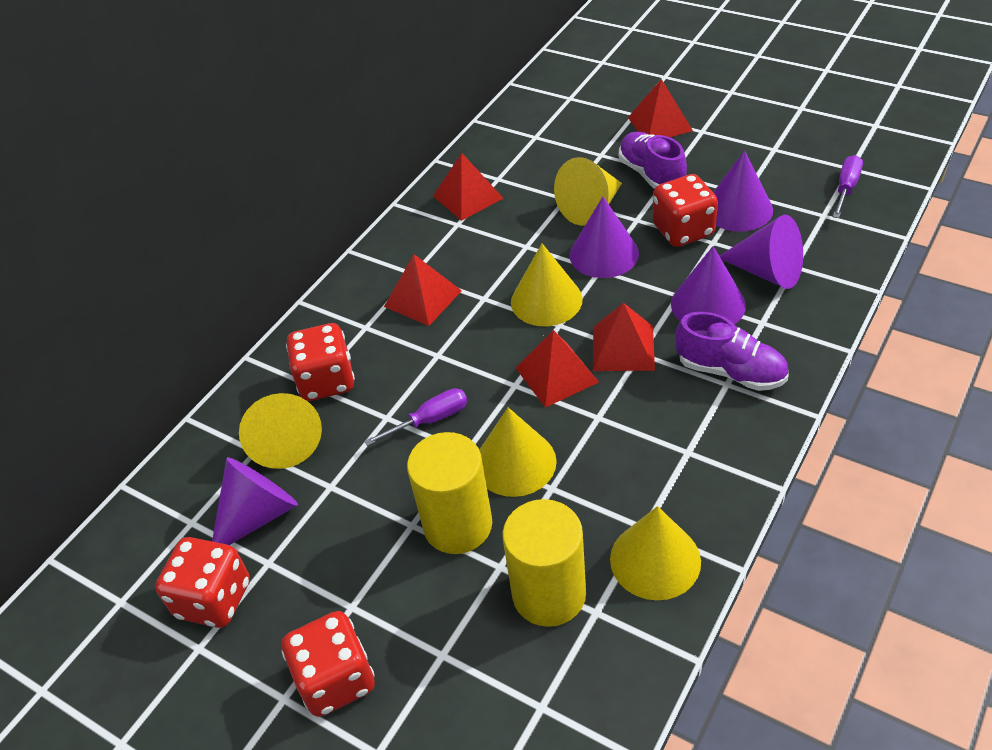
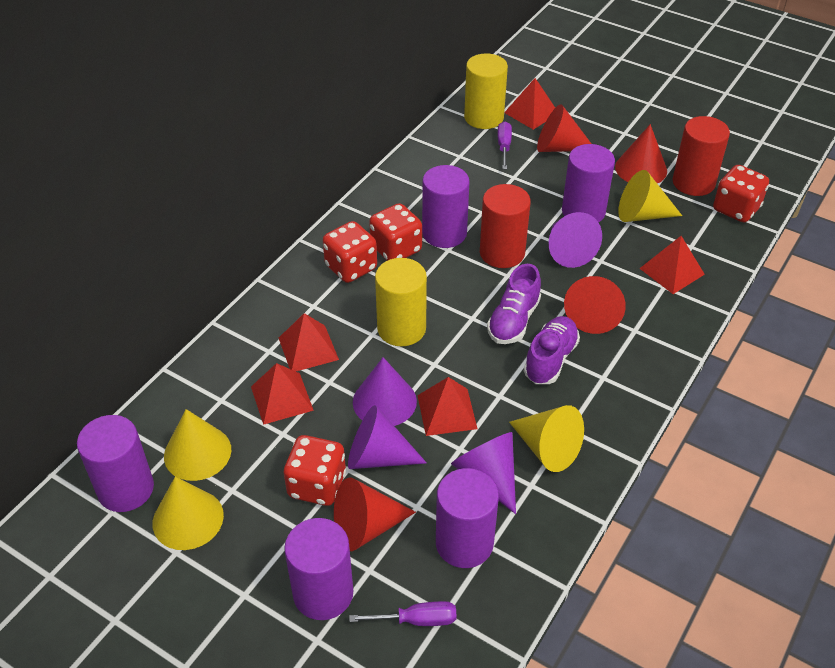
purple cone: [212,457,298,545] [570,197,639,278] [671,246,746,324] [713,151,773,232] [720,215,803,289] = 5 -> [348,405,427,469] [353,357,417,426] [451,432,516,514] [549,212,602,268] = 4
purple cylinder: none = 0 -> [77,415,154,512] [284,518,353,620] [422,165,470,248] [436,468,499,568] [562,144,615,223] = 5
red cone: none = 0 -> [334,478,416,551] [537,104,591,152] [564,276,626,334] [615,124,667,183] = 4
red cylinder: none = 0 -> [480,184,531,268] [673,116,730,196] = 2
yellow cone: [239,393,322,469] [479,407,557,497] [511,243,583,326] [554,157,622,226] [610,506,701,600] = 5 -> [153,477,224,550] [164,409,231,481] [509,405,584,472] [618,170,682,222] = 4

